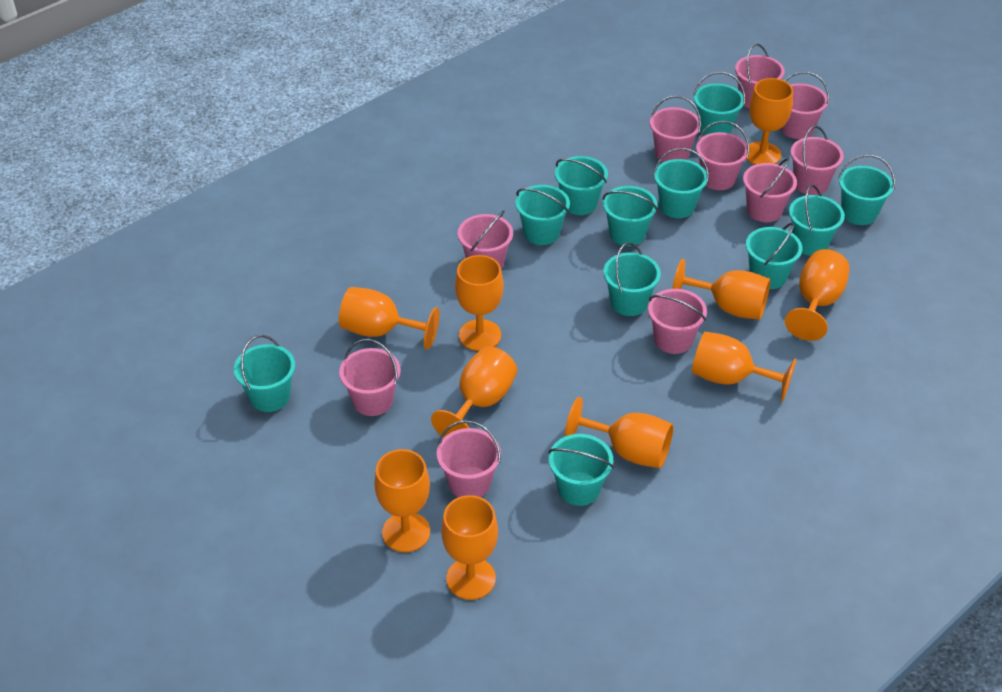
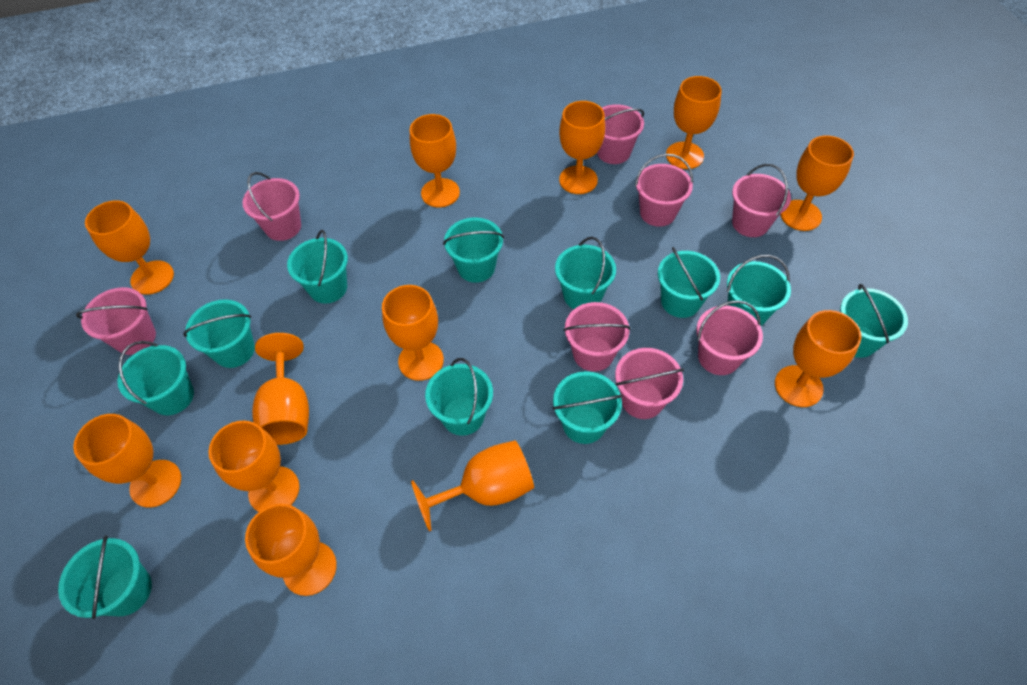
orange goblet: [339,287,440,350] [374,449,430,552] [431,346,517,437] [441,495,498,600] [455,255,504,351] [565,397,674,468] [672,259,770,320] [692,332,797,401] [746,78,793,165] [785,249,850,341] = 10 -> [73,414,181,508] [85,200,174,295] [208,421,300,512] [245,504,337,596] [252,333,309,445] [382,285,444,381] [410,114,460,207] [411,440,534,531] [559,101,605,194] [666,76,722,169] [775,310,862,407] [780,135,854,231] = 12
pink bucket: [339,339,401,416] [437,420,501,497] [458,210,513,270] [648,289,707,354] [650,96,701,162] [696,121,749,190] [735,43,785,108] [743,158,797,222] [781,71,830,139] [790,126,844,195] = 10 -> [76,287,156,355] [242,172,301,241] [563,302,631,372] [597,104,644,164] [615,348,684,419] [635,154,693,227] [696,300,763,375] [732,164,791,237] = 8

